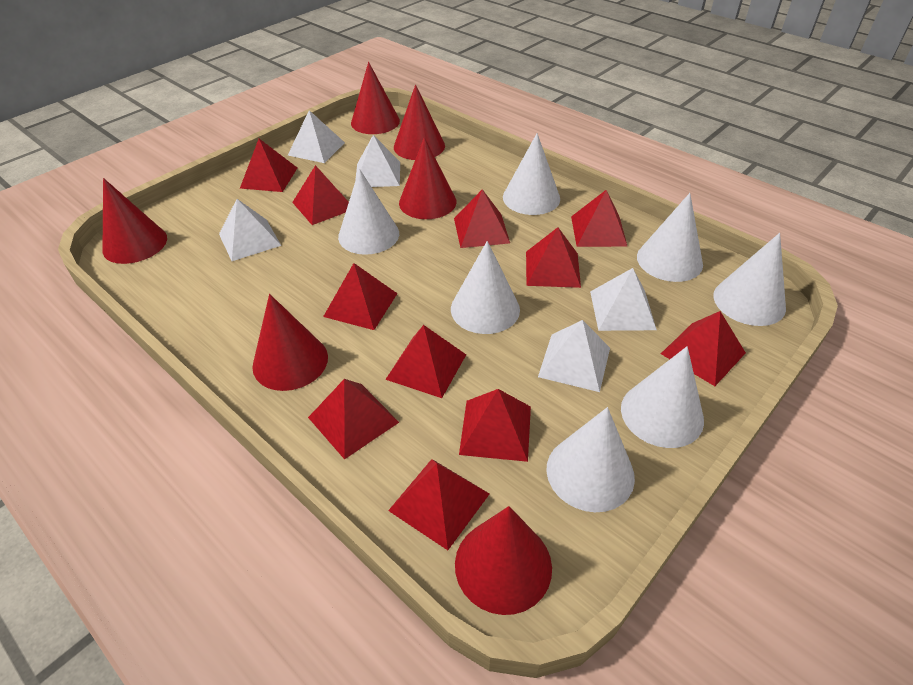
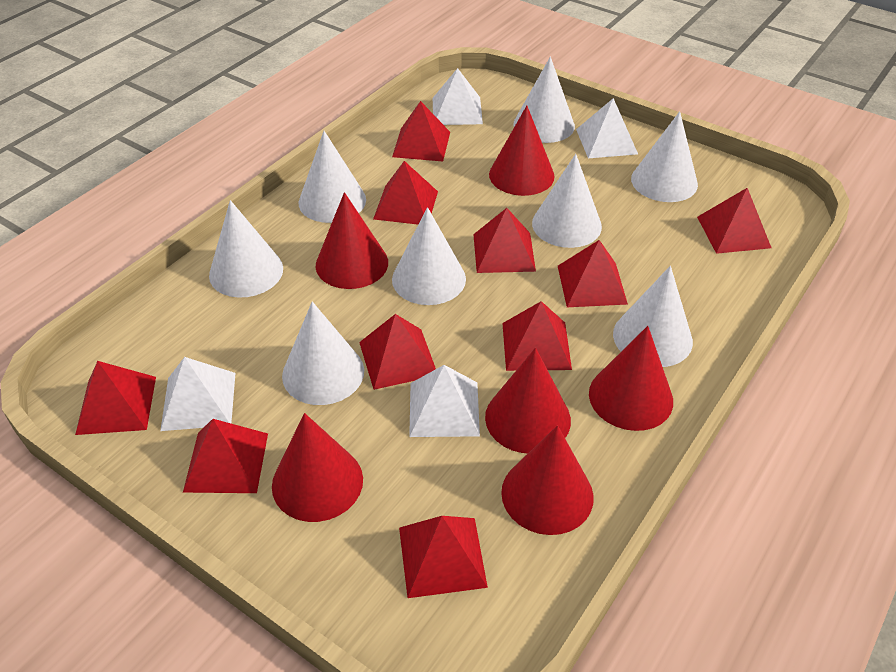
red pyramid: [240,139,297,192] [292,165,349,225] [308,379,399,459] [323,263,398,330] [385,325,466,398] [388,459,489,550] [454,189,510,248] [459,389,531,462] [526,227,581,288] [571,190,628,247] [661,311,746,386] = 11 -> [75,361,156,435] [183,419,268,493] [359,314,436,390] [373,161,438,225] [392,101,450,162] [399,516,488,598] [473,208,536,273] [502,301,572,371] [558,240,628,307] [697,188,771,254] = 10
white cone: [338,169,399,255] [451,241,520,334] [503,133,560,215] [546,407,635,512] [621,346,704,448] [637,193,703,282] [713,233,786,326] = 7 -> [209,200,283,298] [282,302,364,405] [299,131,366,223] [392,207,466,305] [513,57,575,143] [532,154,602,248] [613,266,693,367] [631,111,698,202] = 8
white pyramid: [219,199,281,261] [288,110,345,163] [355,135,400,187] [538,320,610,392] [590,268,657,331] = 5 -> [160,357,235,431] [409,365,480,437] [433,68,483,125] [576,98,638,158] = 4

